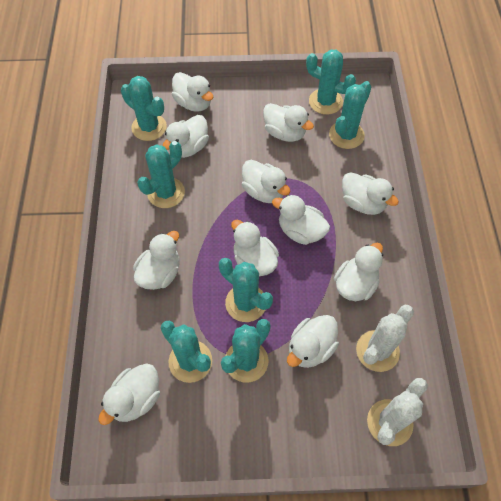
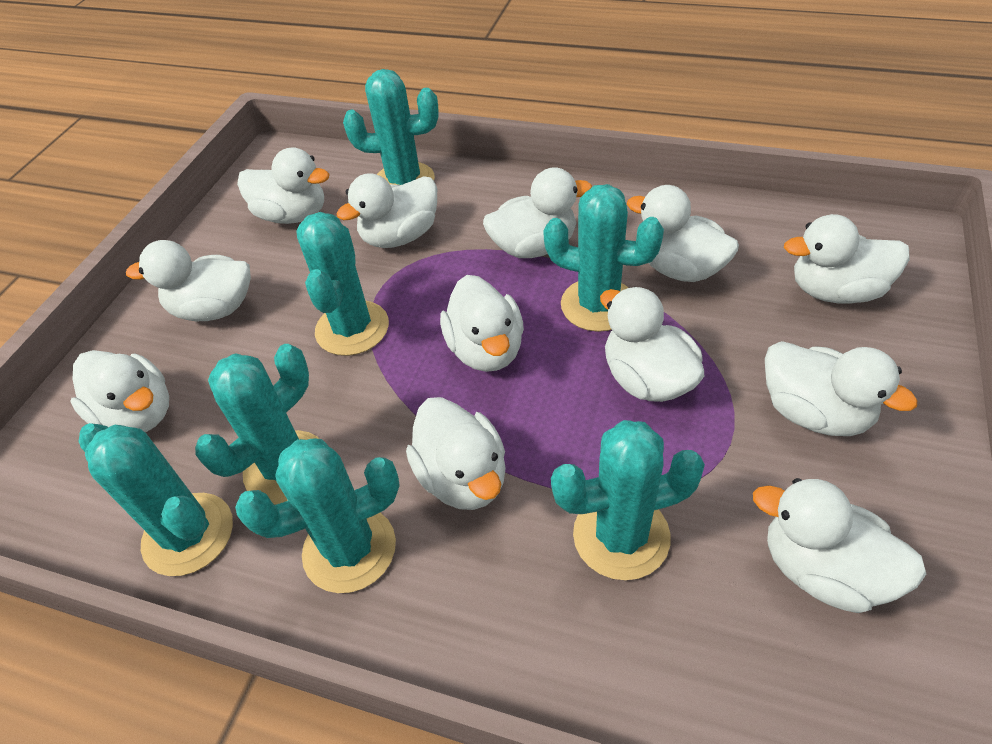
white cactus: [356,305,414,372] [367,378,428,446] = 2 -> none = 0
white duck: [98,363,160,425] [133,231,180,290] [163,115,209,158] [172,72,214,112] [231,220,279,276] [242,160,290,203] [263,103,314,142] [272,195,330,245] [287,315,339,368] [334,243,383,301] [342,172,399,215] = 11 -> [70,350,169,432] [126,240,251,321] [237,147,329,224] [337,173,437,248] [406,397,506,510] [440,275,524,372] [483,167,592,258] [600,287,704,402] [627,185,739,282] [753,478,926,613] [765,341,917,436] [784,214,909,304] = 12

